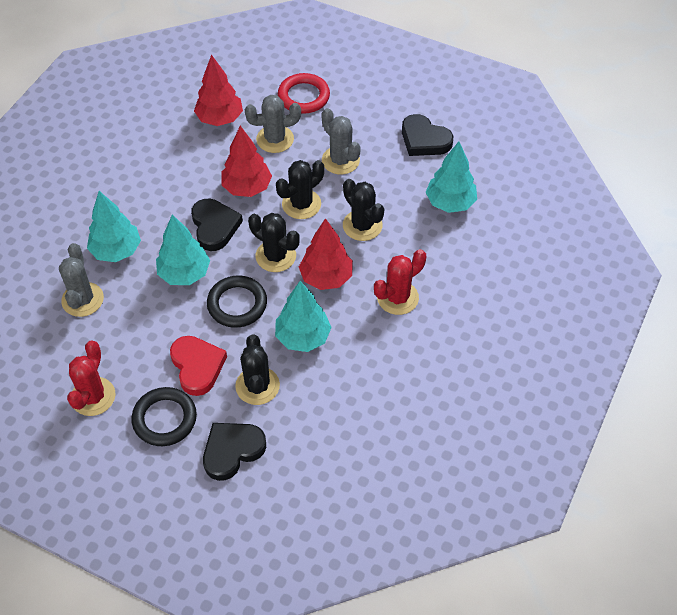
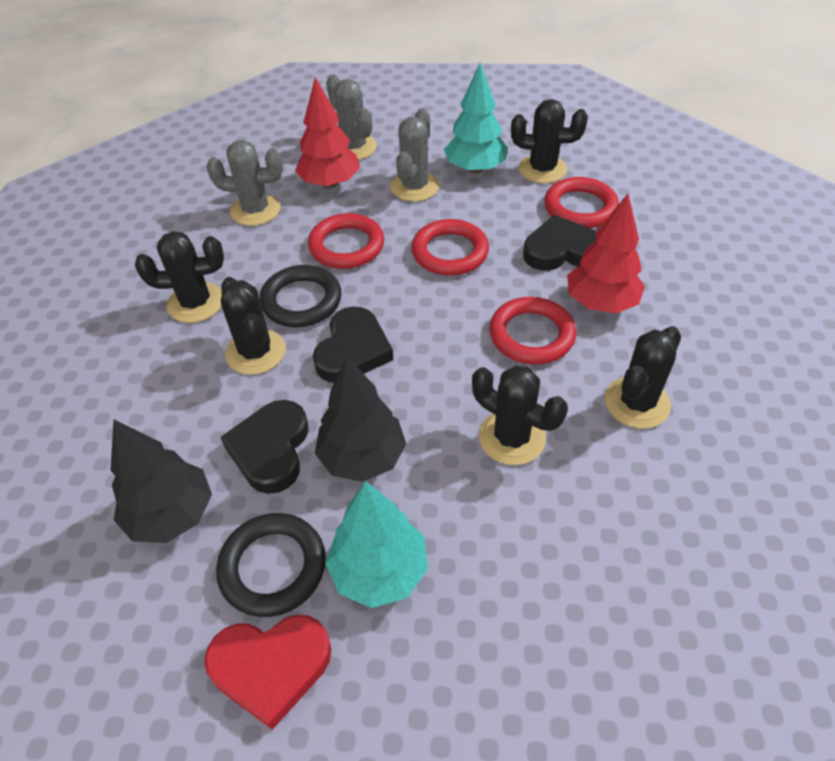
black cactus: [235,334,280,405] [248,213,300,272] [276,160,324,219] [343,179,384,241] = 4 -> [135,231,224,323] [221,277,286,375] [472,365,568,465] [511,99,588,183] [605,326,681,428] = 5
black tree: none = 0 -> [111,419,212,543] [315,356,406,482] = 2
red cactus: [67,341,115,416] [374,249,426,315] = 2 -> none = 0
red ring: [278,73,330,114] = 1 -> [308,213,384,269] [412,219,489,276] [489,297,576,364] [545,177,619,228] = 4
red tree: [194,54,243,126] [221,126,272,197] [299,218,353,290] = 3 -> [295,77,360,188] [567,194,645,313] = 2
turquoise tree: [87,191,141,262] [156,214,210,285] [275,281,332,352] [425,141,477,213] = 4 -> [325,481,428,608] [444,63,507,174] = 2

